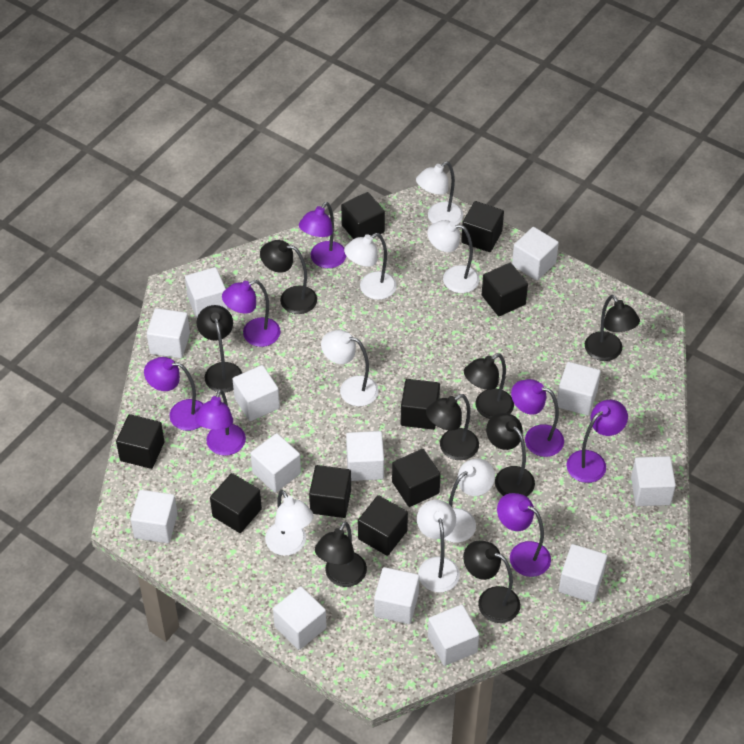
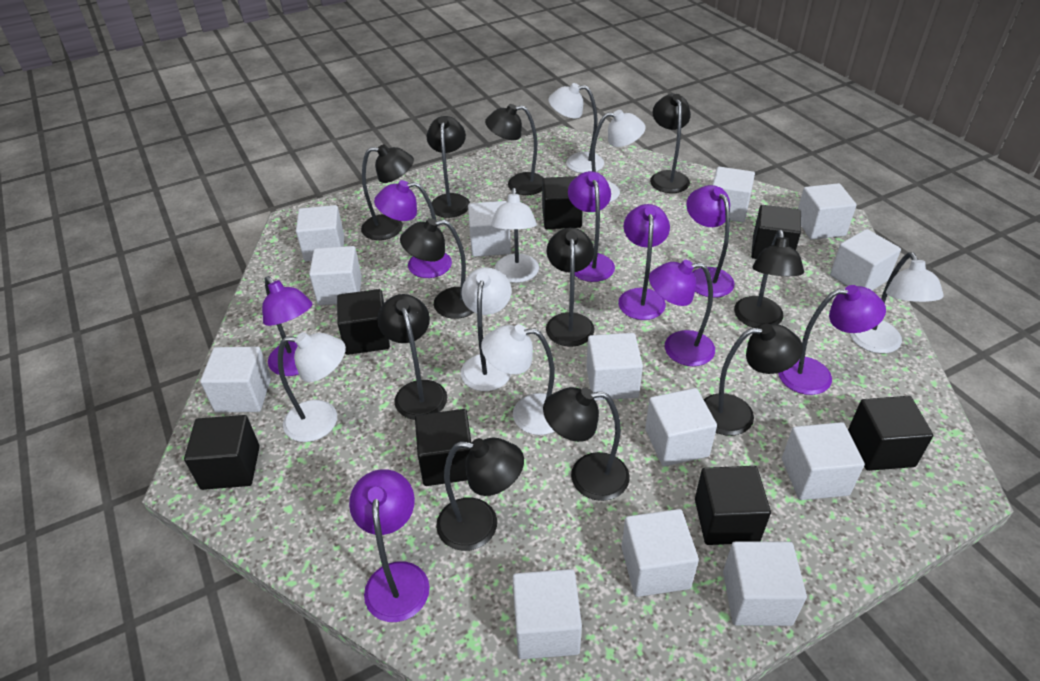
black cube: [116,414,165,469] [210,473,262,533] [309,465,351,518] [341,192,385,239] [358,495,408,556] [392,449,441,507] [401,379,440,430] [461,201,504,252] [482,263,528,316] = 9 -> [184,415,260,490] [337,289,390,355] [415,409,471,486] [542,176,583,229] [695,466,771,545] [751,205,801,259] [848,396,933,471] = 7
black lamp: [197,305,242,392] [260,240,317,314] [315,521,367,587] [426,394,479,460] [463,541,520,623] [464,353,514,419] [486,413,535,497] [585,295,640,361] = 8 -> [361,144,414,240] [377,294,447,420] [400,218,474,319] [427,116,470,218] [436,437,524,551] [485,104,544,195] [543,387,630,501] [546,228,594,347] [650,94,691,193] [704,324,803,436] [734,230,804,328] = 11
purple lamp: [144,357,203,431] [195,389,246,456] [222,280,280,347] [299,202,346,268] [497,493,551,577] [511,379,564,457] [566,400,628,483] = 7 -> [262,276,312,376] [349,469,430,622] [374,180,452,278] [568,171,615,282] [618,204,670,320] [649,260,715,366] [686,185,735,298] [778,285,886,395] = 8

